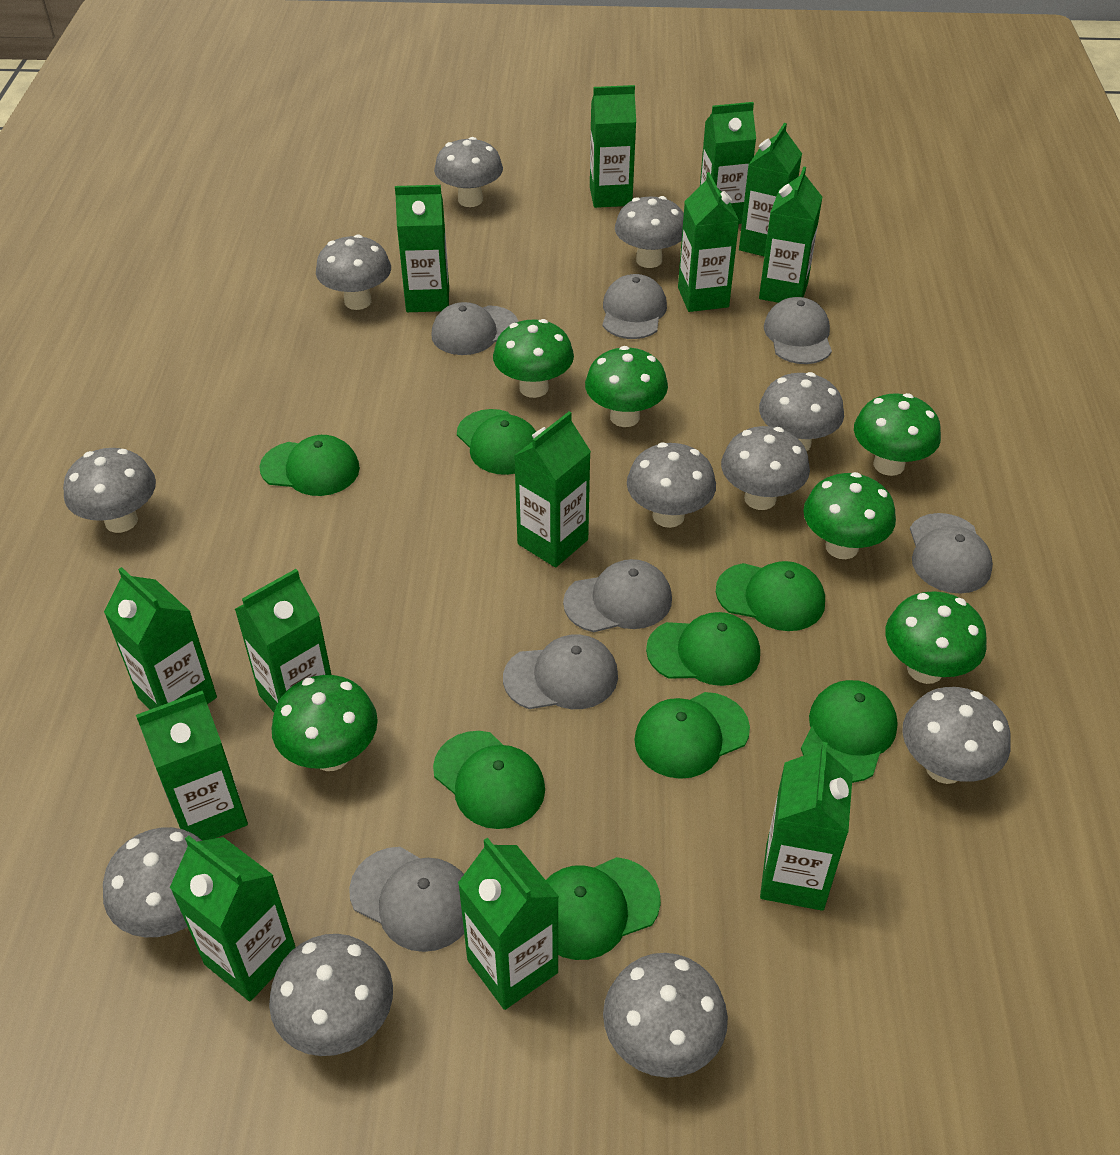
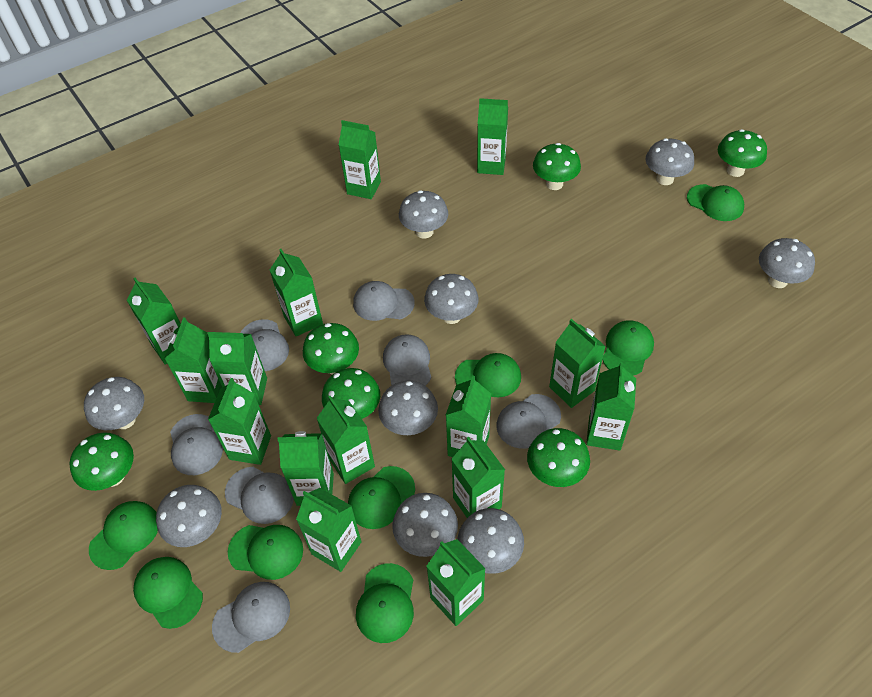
green carton: [104,567,217,710] [136,691,248,841] [170,835,296,1001] [235,569,331,712] [395,185,449,312] [458,837,559,1010] [514,412,591,568] [590,85,636,208] [678,172,739,312] [700,102,756,224] [739,123,802,256] [759,166,823,303] [760,742,853,911] = 13 -> [127,278,181,365] [164,317,222,403] [207,332,267,405] [208,378,271,465] [270,249,323,336] [277,431,334,506] [296,488,362,572] [317,396,375,484] [339,120,381,199] [426,539,486,626] [446,376,491,457] [452,437,505,518] [477,98,508,175] [549,319,606,408] [586,362,636,451] = 15
grey mushroom: [63,448,156,533] [103,827,202,937] [269,934,393,1056] [316,234,391,310] [434,137,503,207] [603,953,728,1078] [615,196,684,268] [627,443,716,528] [721,426,810,510] [759,372,844,451] [902,687,1011,784] = 11 -> [84,377,144,430] [156,485,222,547] [378,381,438,435] [392,493,458,557] [399,190,448,239] [424,274,479,324] [458,508,524,574] [646,138,694,185] [759,238,815,288] = 9

